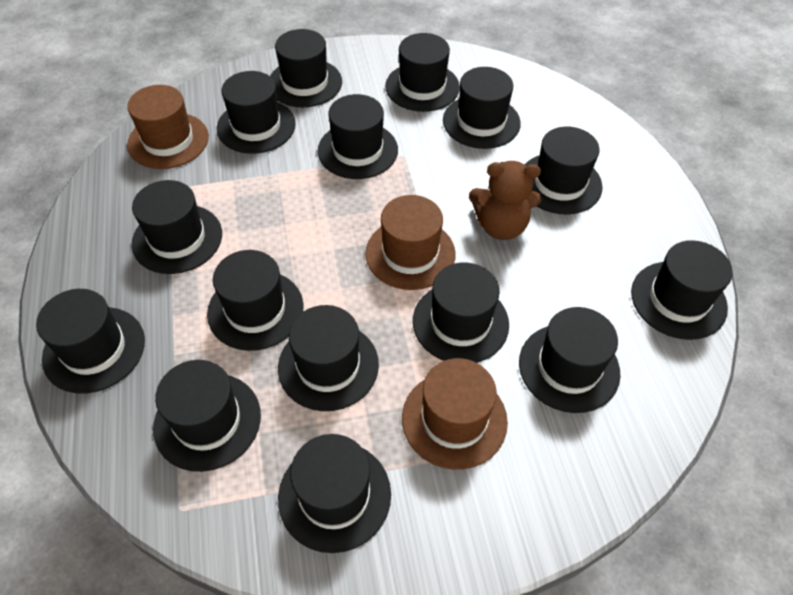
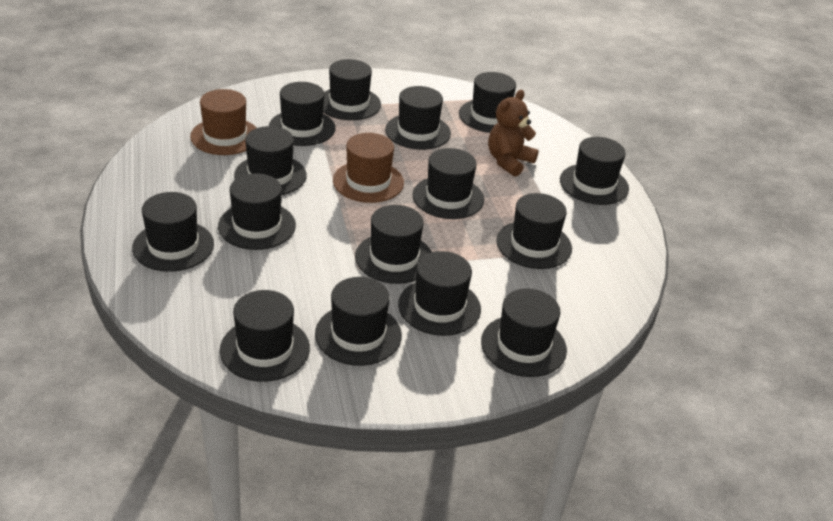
brown hat: [127,85,209,169] [365,195,456,290] [402,358,508,470] = 3 -> [190,89,256,155] [333,133,404,203] = 2

